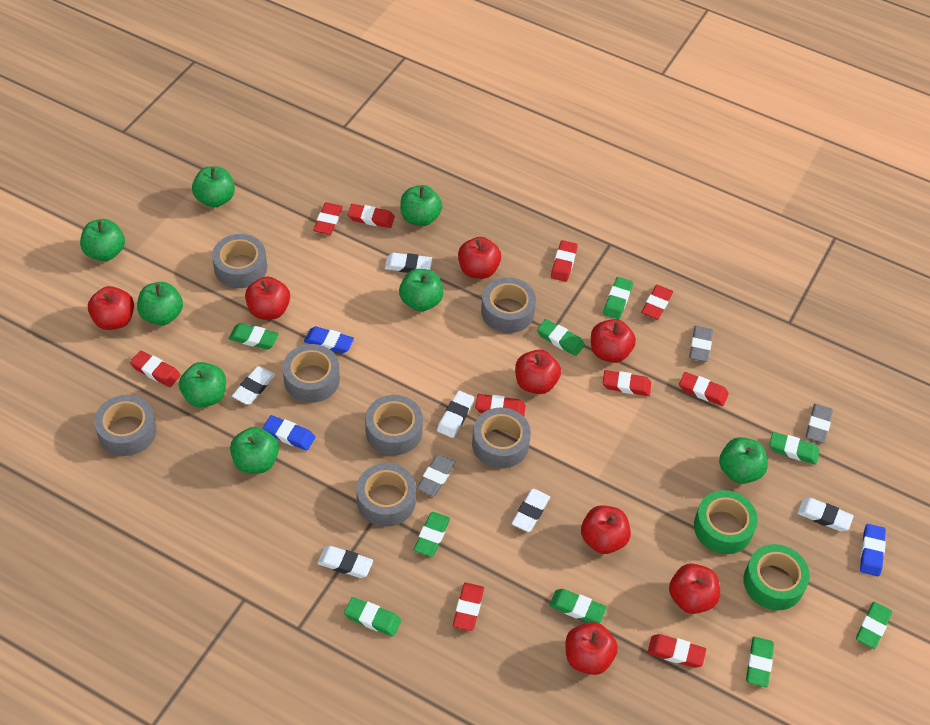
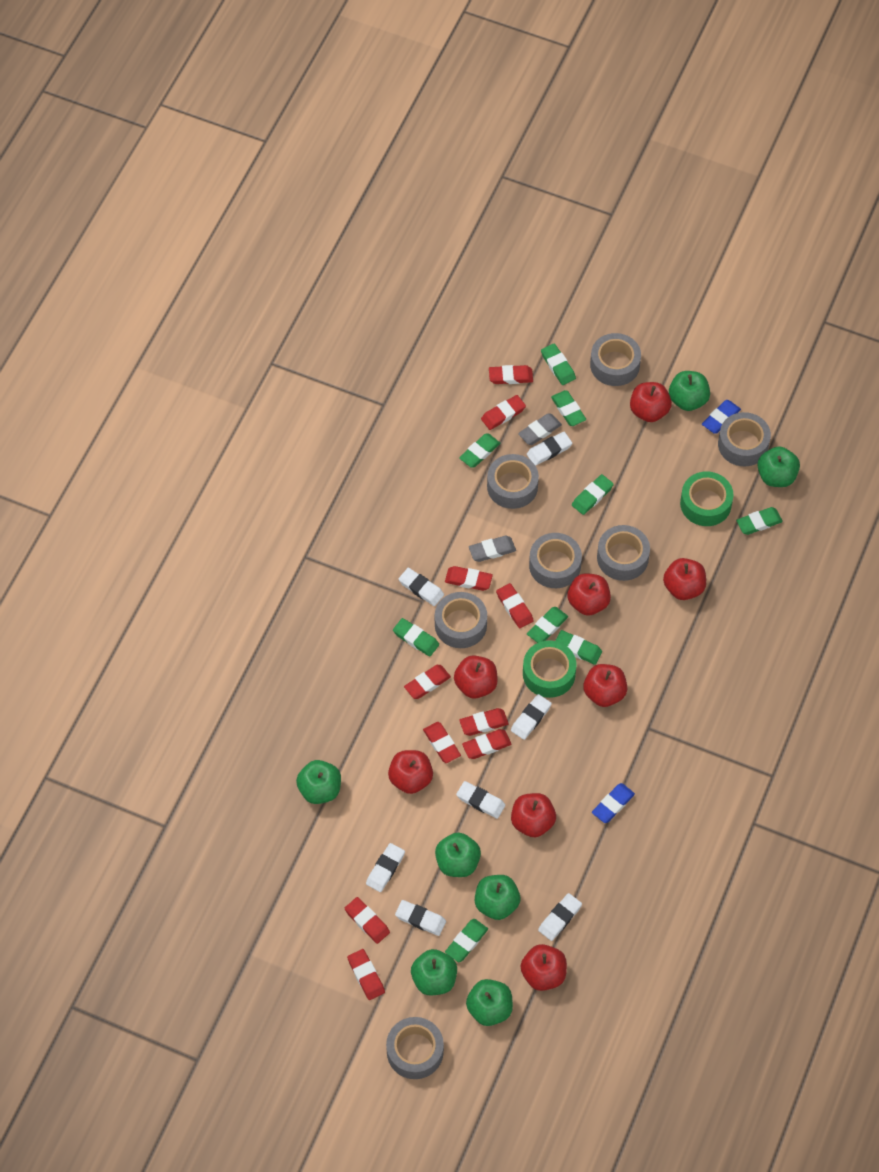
blue eraser: [262,415,315,451] [304,326,354,354] [860,524,886,576] = 3 -> [592,783,635,823] [702,400,741,434] = 2
green apple: [80,219,125,261] [137,282,183,325] [179,362,226,407] [192,166,235,207] [230,427,279,473] [399,269,444,312] [400,185,442,226] [719,437,768,484] = 8 -> [296,760,341,804] [411,949,457,995] [435,833,481,877] [466,979,513,1026] [475,875,520,920] [669,371,710,411] [757,446,800,487] = 7
grey eraser: [416,454,456,496] [689,326,713,362] [806,404,833,443] = 3 -> [469,536,516,562] [518,413,562,445] = 2
white eraser: [232,366,275,404] [317,546,373,578] [385,253,432,273] [437,391,474,438] [511,489,550,532] [797,498,854,531] = 6 -> [366,843,405,892] [395,900,446,936] [398,568,444,606] [456,781,506,819] [511,694,552,740] [527,432,572,466] [538,893,582,941] = 7

